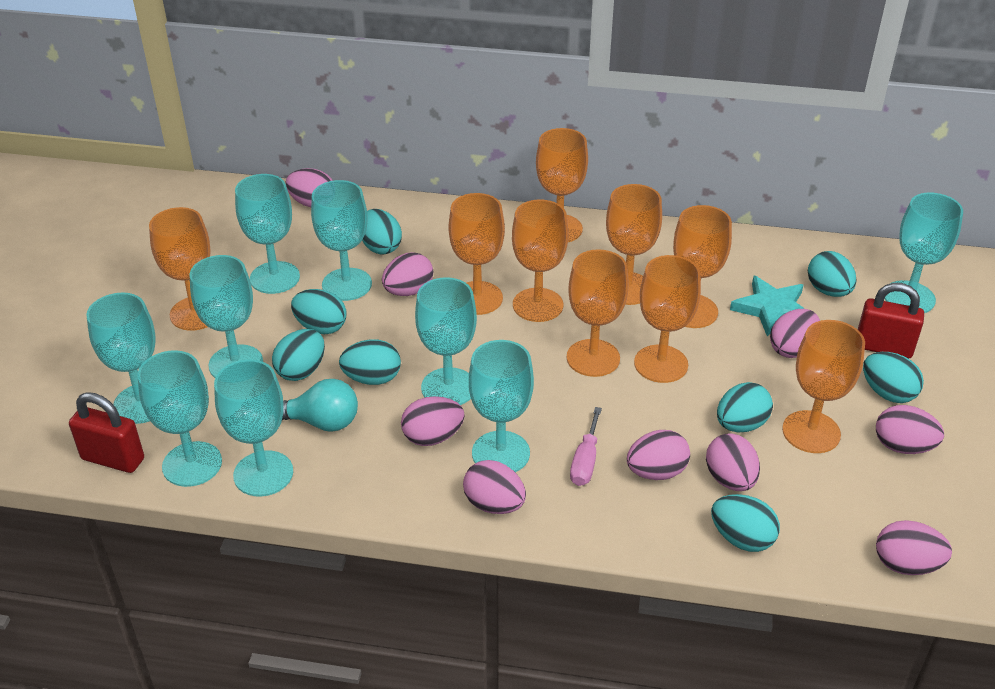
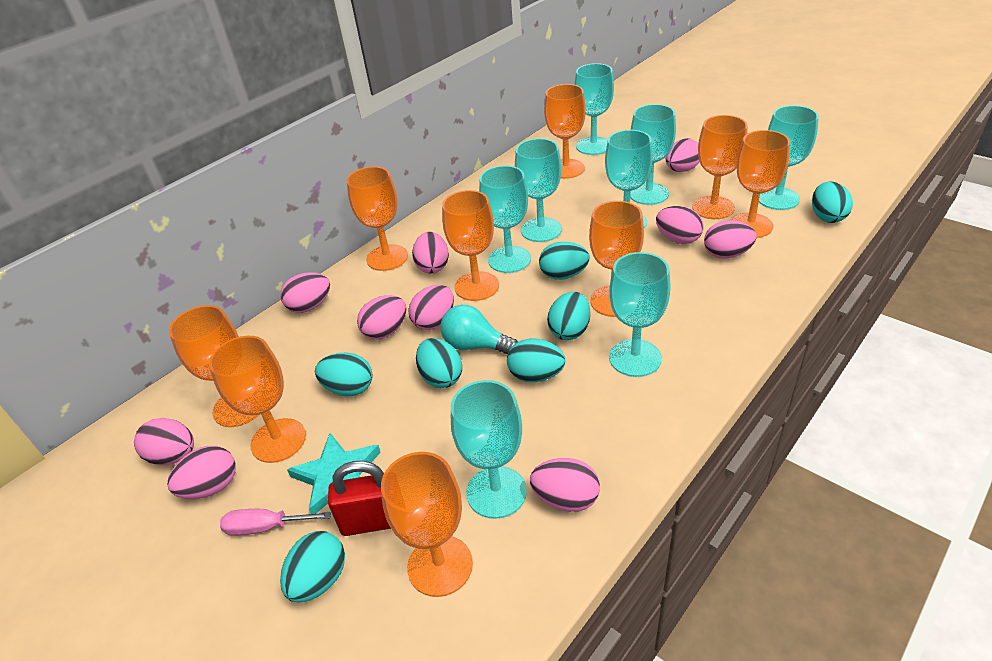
pink egg: [286,168,333,207] [382,252,433,296] [401,396,465,446] [463,460,526,514] [627,430,690,480] [706,433,760,491] [770,309,820,358] [876,405,944,454] [876,520,952,575] = 9 -> [134,418,194,465] [167,446,236,499] [280,272,330,313] [357,295,406,340] [408,285,454,330] [412,232,449,273] [530,458,600,512] [656,206,703,244] [666,138,700,172] [704,220,757,259] = 10
red padlock: [69,392,144,473] [858,283,924,358] = 2 -> [328,461,391,536] = 1
turquoise egg: [272,329,325,381] [291,289,347,334] [339,339,401,385] [362,209,402,255] [711,494,780,552] [717,382,773,432] [808,251,857,297] [863,352,924,403] = 8 -> [280,531,345,603] [315,353,373,396] [416,338,462,388] [507,339,565,382] [539,242,589,280] [547,292,590,340] [812,181,853,223] = 7
turquoise goblet: [86,292,156,424] [137,350,222,487] [189,255,263,378] [214,360,293,496] [235,174,300,294] [311,180,372,301] [415,277,477,405] [469,340,534,472] [885,192,963,313] = 9 -> [451,380,527,519] [479,165,531,273] [515,138,562,242] [575,63,614,155] [605,130,653,228] [609,252,671,377] [630,104,676,205] [759,105,819,210] = 8

